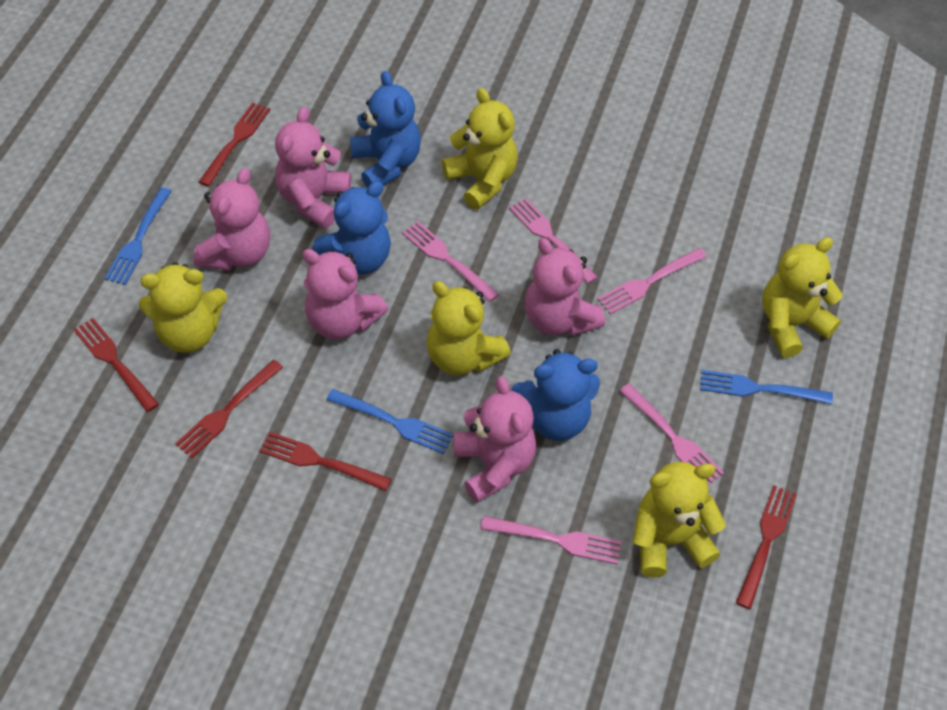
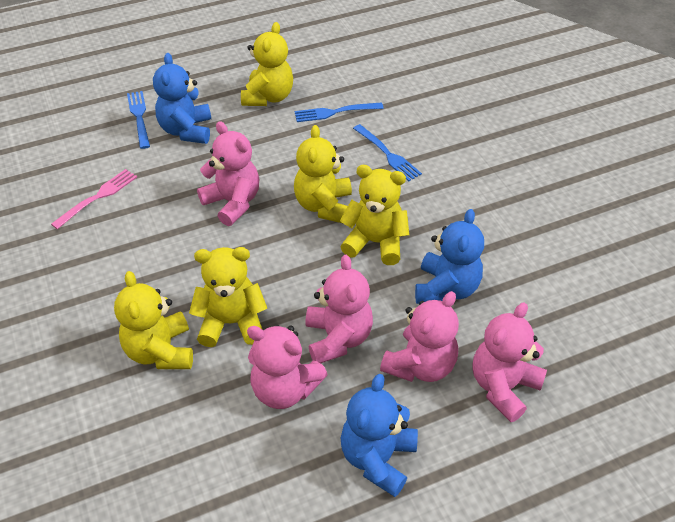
pink fork: [402,221,499,302] [480,516,622,564] [509,198,598,284] [597,248,707,315] [620,384,724,485] = 5 -> [51,169,137,229] = 1
red fork: [74,318,159,412] [175,360,283,458] [199,102,270,187] [260,432,392,491] [736,485,797,609] = 5 -> none = 0

